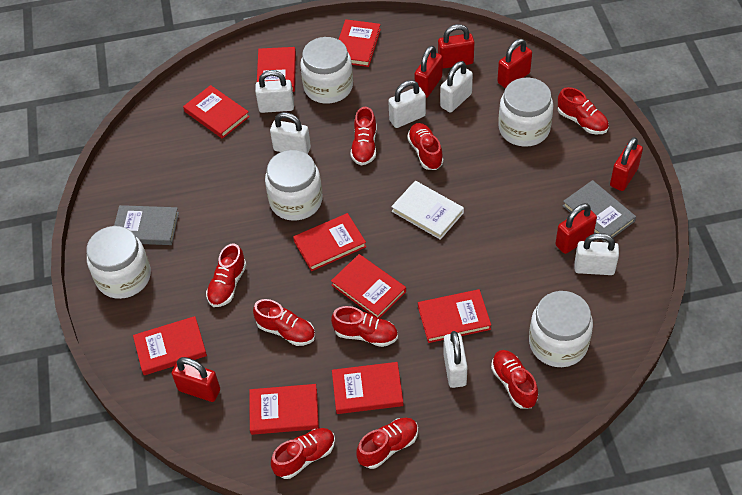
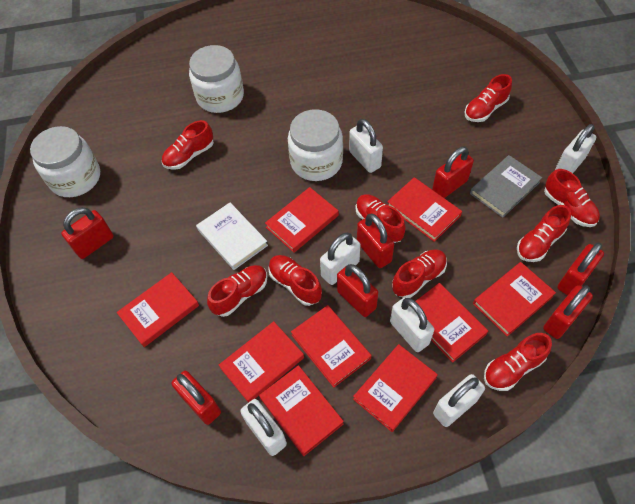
grey book: [114,205,179,245] [563,180,636,242] = 2 -> [470,155,542,218] = 1
red padlock: [172,357,220,402] [415,46,443,98] [438,24,474,69] [497,39,532,89] [555,203,597,254] [610,137,643,191] = 6 -> [61,207,114,259] [171,371,221,425] [337,264,378,317] [357,214,394,268] [432,147,474,198] [543,285,593,339] [557,243,604,296] = 7
white jar: [86,226,151,299] [265,150,322,221] [300,37,353,104] [498,78,554,147] [529,291,593,367] = 5 -> [30,126,100,197] [189,45,244,113] [288,110,343,181] = 3

